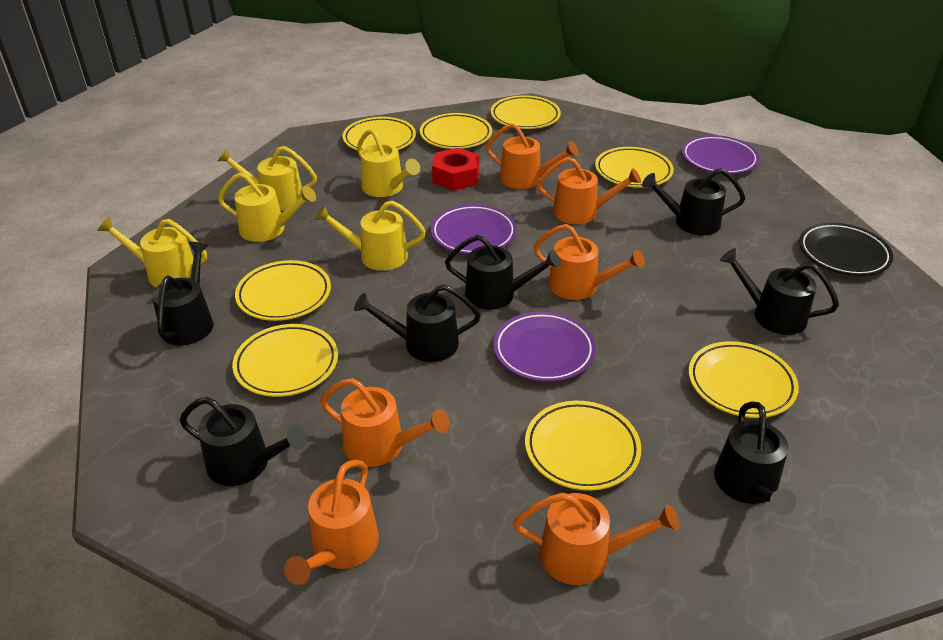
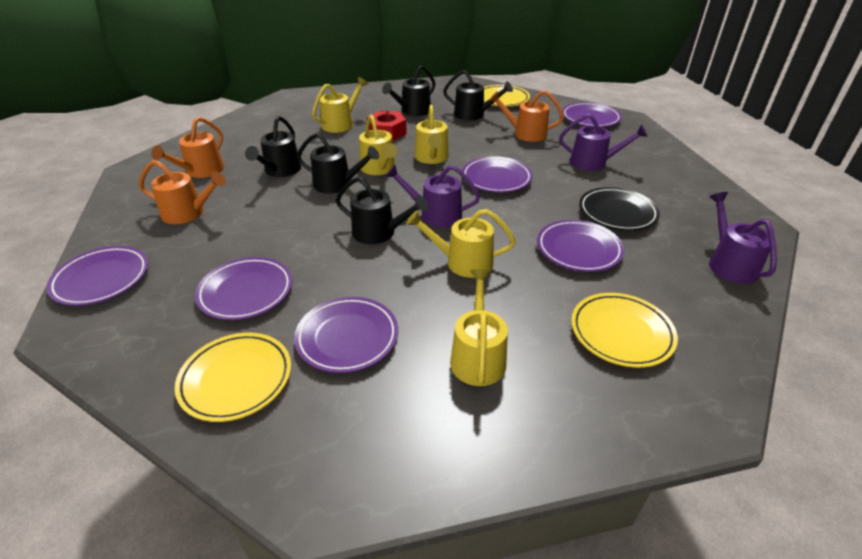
black watering can: [152,242,213,345] [180,397,307,486] [354,284,481,362] [445,235,561,310] [642,168,745,235] [714,402,796,515] [720,248,839,335] = 7 -> [245,116,301,177] [297,133,379,194] [336,176,428,244] [382,66,436,116] [443,70,513,120] = 5
orange watering can: [284,460,379,585] [320,378,450,467] [486,123,579,189] [513,493,680,585] [533,224,645,300] [537,157,641,224] = 6 -> [139,160,226,224] [151,117,224,178] [489,90,564,142] = 3
purple plate: [431,204,517,254] [493,312,596,382] [682,135,760,174] = 3 -> [46,246,148,306] [195,257,292,320] [294,297,398,373] [462,156,533,193] [537,220,624,272] [562,102,622,127] = 6
purple watering can: none = 0 -> [385,165,480,228] [559,114,648,171] [709,192,777,284] = 3
yellow plate: [232,324,338,397] [235,260,331,321] [342,117,416,151] [420,113,492,149] [491,95,561,129] [525,401,641,491] [595,147,674,188] [688,341,799,418] = 8 -> [175,333,291,422] [484,85,530,107] [571,293,678,368] = 3

